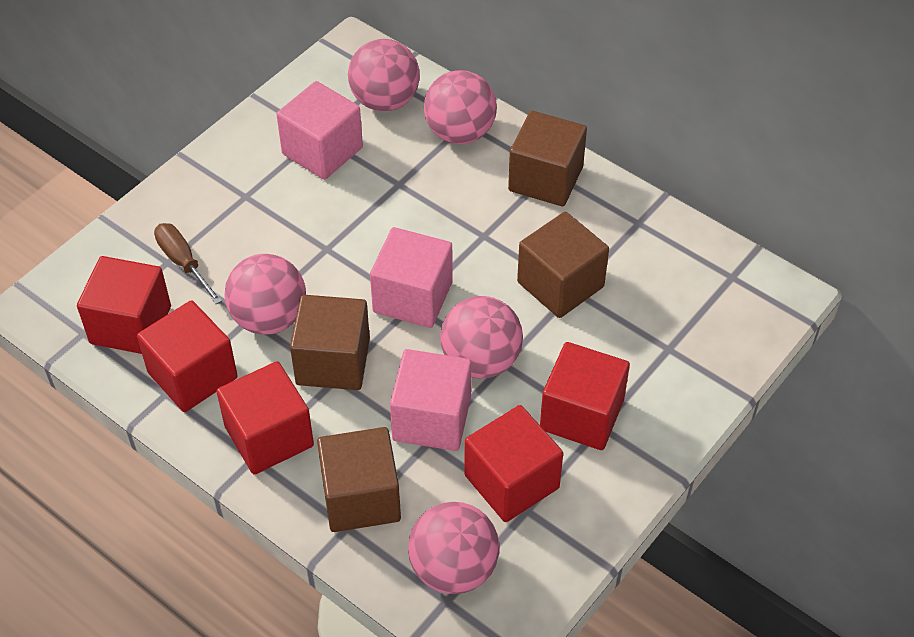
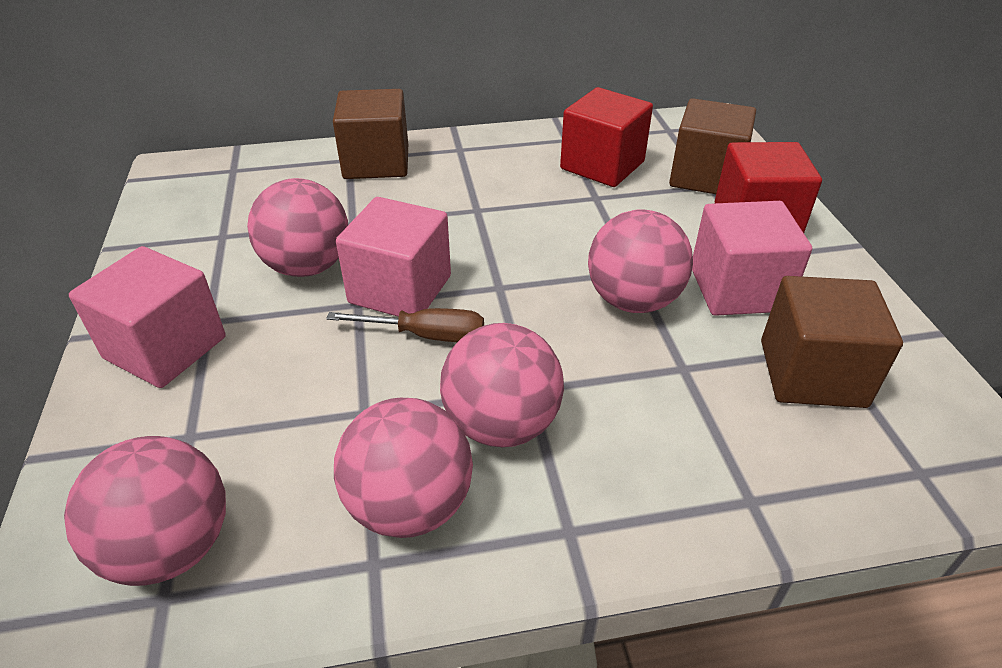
brown cube: [290,295,370,390] [317,427,401,532] [508,111,587,206] [517,212,609,318] = 4 -> [333,89,408,179] [669,98,756,194] [761,276,903,408] = 3
red cube: [77,256,171,354] [137,300,238,412] [216,361,314,475] [464,405,563,522] [540,342,630,450] = 5 -> [560,87,653,187] [715,142,822,233] = 2

